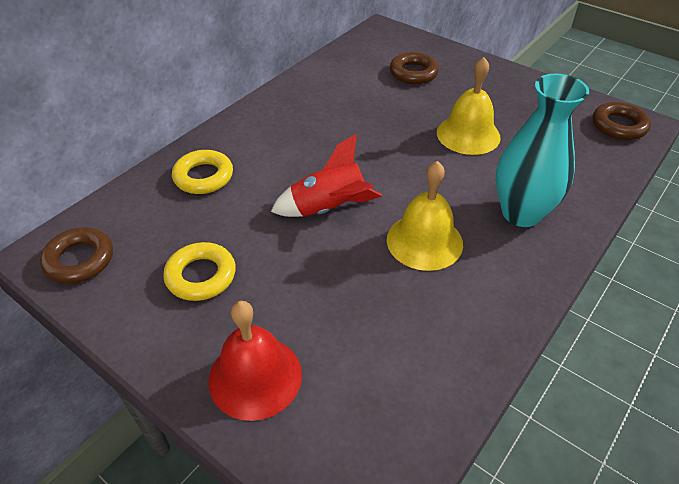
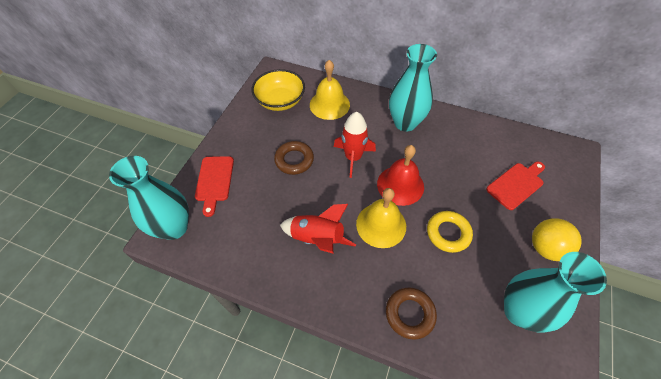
brown ring: [40,227,113,284] [390,52,439,84] [593,102,651,140] = 3 -> [274,141,314,175] [386,288,437,340] = 2
red cutting board: none = 0 -> [195,156,234,217] [486,162,545,210] = 2
red rocket: [271,134,382,217] = 1 -> [280,204,356,254] [334,112,376,178] = 2
turquoise vase: [495,74,589,227] = 1 -> [109,156,189,240] [389,44,437,132] [504,252,607,333] = 3
yellow ball: none = 0 -> [532,218,582,261] = 1
yellow bowl: none = 0 -> [252,69,305,111] = 1
yellow ring: [163,242,236,301] [172,150,233,194] = 2 -> [427,211,473,253] = 1

